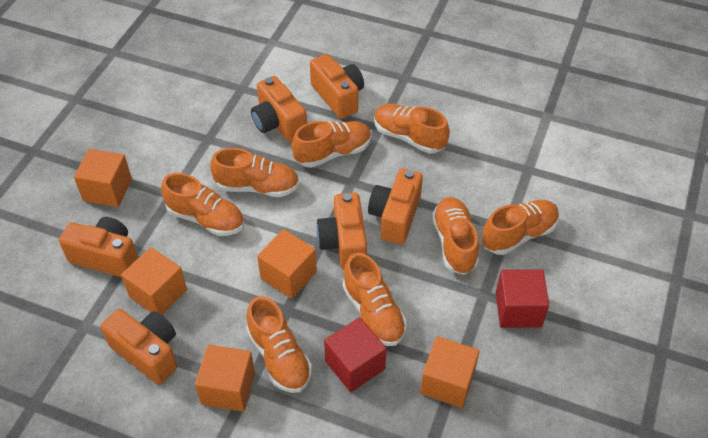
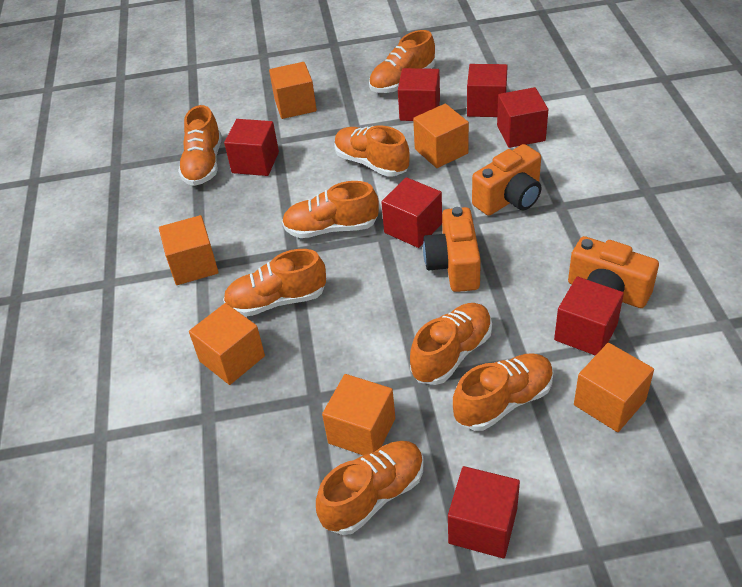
orange camera: [59,217,138,277] [101,309,177,385] [251,76,307,142] [310,54,364,119] [316,193,367,270] [368,168,423,244] = 6 -> [423,207,481,292] [472,144,541,216] [568,236,659,308] = 3
orange cube: [74,149,132,207] [121,247,187,315] [195,345,255,412] [257,229,317,299] [420,336,480,408] = 5 -> [159,215,219,285] [189,303,265,385] [269,62,317,119] [322,374,395,455] [413,104,469,168] [574,343,654,432] = 6
red cube: [324,317,387,392] [496,269,549,328] = 2 -> [224,119,279,176] [381,177,442,248] [398,68,440,121] [448,466,520,559] [467,64,508,117] [497,87,548,148] [554,277,624,356] = 7

